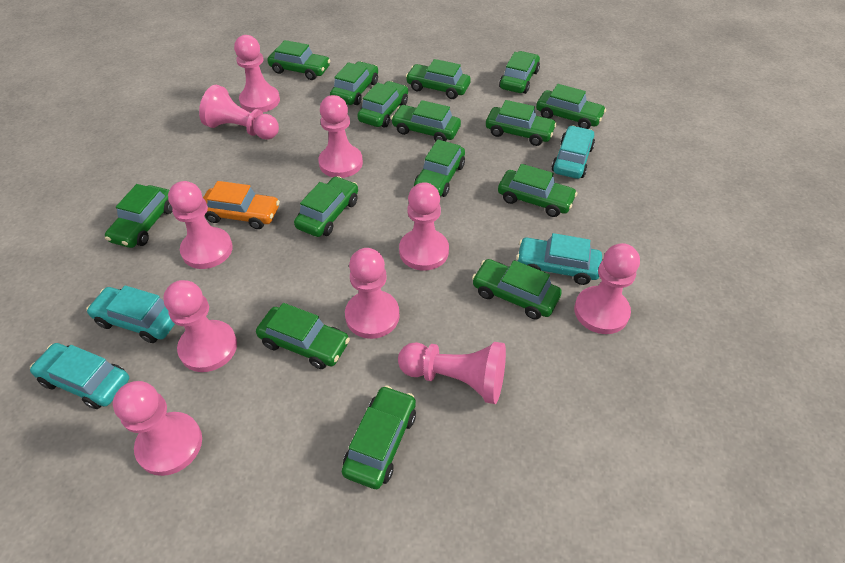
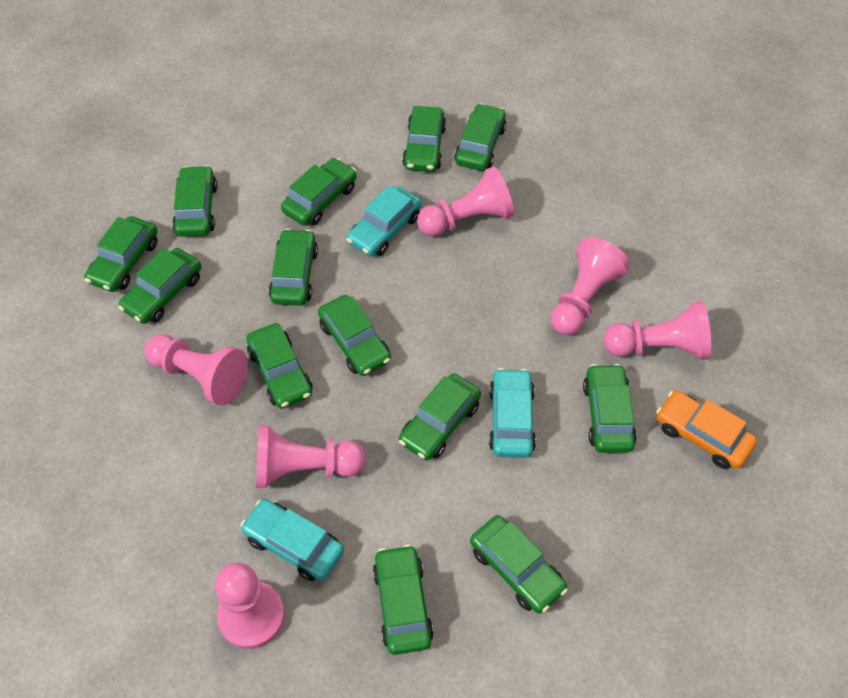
green car: [105,184,173,248] [256,303,350,369] [267,40,331,80] [294,176,358,237] [330,62,378,105] [342,385,416,489] [357,81,408,127] [391,100,461,141] [405,59,471,99] [414,139,465,197] [472,259,562,319] [486,100,557,146] [498,164,577,217] [499,51,540,94] [536,84,606,129] = 15 -> [84,216,158,292] [118,248,202,324] [172,165,217,237] [246,323,313,409] [269,229,318,306] [281,158,357,226] [318,295,391,376] [373,544,434,655] [399,373,481,461] [402,106,446,172] [454,103,506,171] [470,515,568,613] [583,364,637,453] = 13
pink pawn: [113,381,202,476] [163,280,237,372] [168,181,233,269] [199,85,279,140] [234,35,280,112] [318,95,363,178] [345,248,400,339] [398,342,506,404] [399,182,449,271] [574,243,640,334] = 10 -> [144,334,248,406] [215,563,285,649] [256,425,366,488] [417,166,514,236] [551,237,630,335] [603,301,711,359] = 6
turquoise car: [30,343,129,409] [86,285,175,343] [516,233,602,285] [552,125,595,179] = 4 -> [240,499,344,581] [346,185,422,256] [489,368,536,458] = 3

